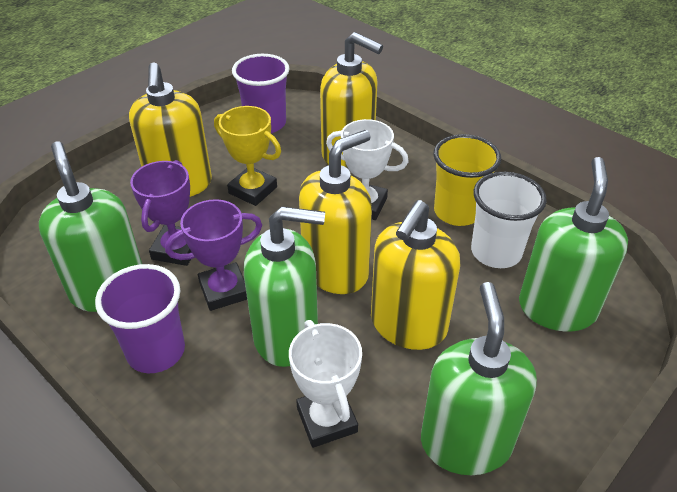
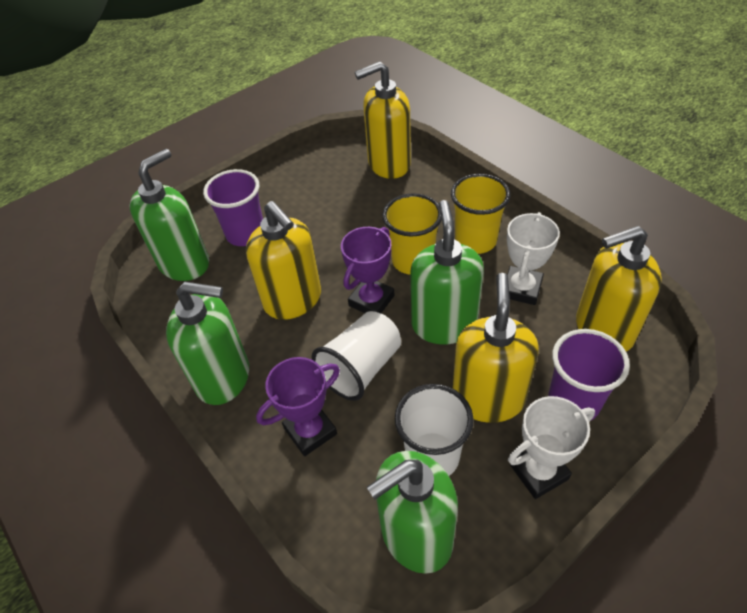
white cup: [471,172,547,268] = 1 -> [311,311,401,401] [395,384,473,476] = 2
yellow cup: [433,134,501,226] = 1 -> [382,193,442,275] [451,174,510,254] = 2
yellow trophy: [214,106,281,206] = 1 -> none = 0

